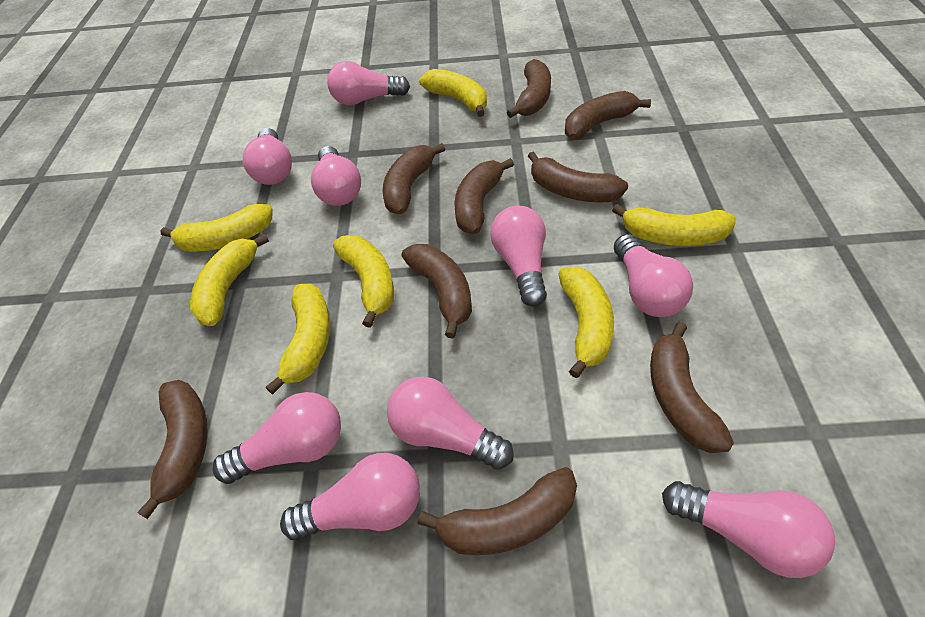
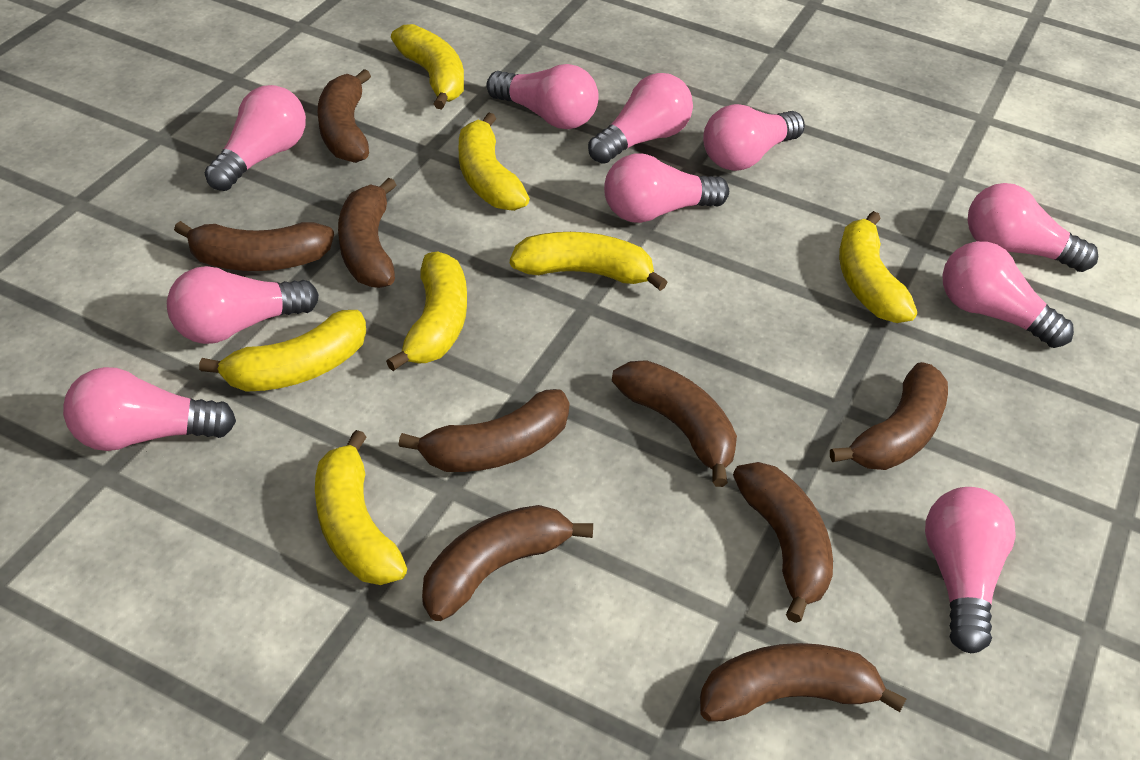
pink light bulb: [213,392,341,484] [243,128,292,185] [280,453,420,540] [311,146,361,206] [327,61,410,105] [387,376,514,470] [490,206,547,307] [614,234,693,317] [662,481,835,578] = 9 -> [63,367,236,451] [167,266,319,344] [205,85,306,191] [486,64,599,129] [588,73,693,164] [604,154,729,223] [703,104,805,171] [925,487,1016,653] [942,241,1074,348] [968,183,1098,272] = 10

